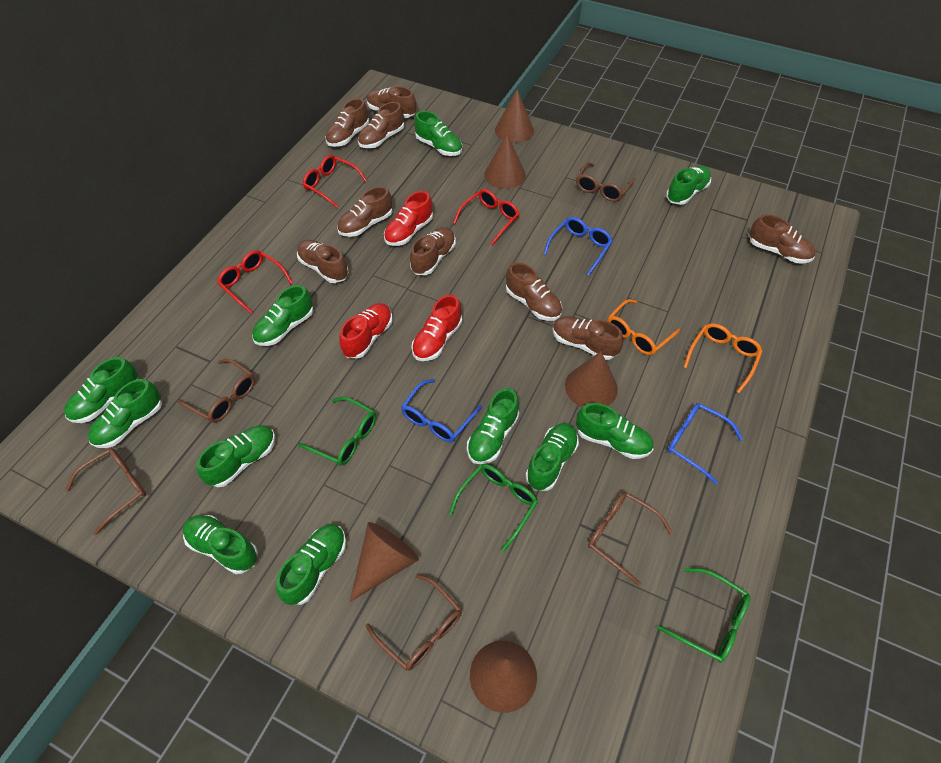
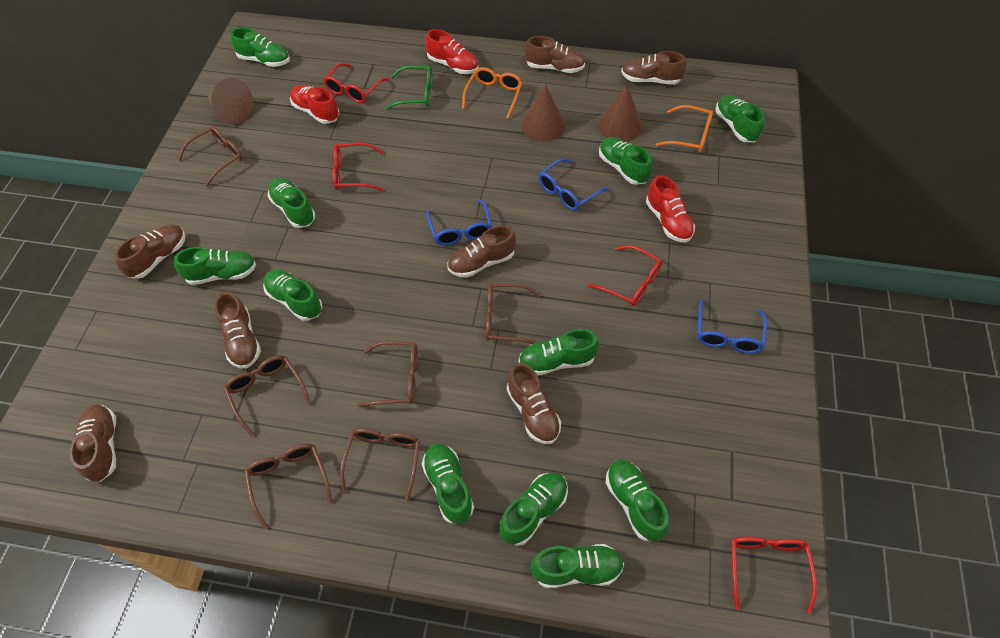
brown cone: [350,522,419,602] [470,641,537,713] [484,134,526,189] [495,89,534,143] [565,351,618,407] = 5 -> [207,78,253,124] [521,85,566,142] [598,85,642,142] = 3
brown glasses: [66,448,146,535] [177,359,255,423] [366,574,462,671] [576,162,635,202] [588,492,673,586] = 5 -> [178,126,243,187] [224,355,311,437] [245,444,332,529] [340,428,420,501] [357,341,418,407] [486,284,541,344] = 6
brown shoe: [297,240,349,283] [325,98,369,147] [337,186,392,237] [358,102,404,148] [367,86,416,118] [410,227,456,275] [506,262,562,321] [552,316,623,360] [749,215,815,264] = 9 -> [70,404,116,482] [115,224,185,279] [214,292,261,369] [448,225,516,278] [507,363,561,444] [525,36,585,73] [621,51,686,85] = 7
green glasses: [297,397,376,466] [449,464,538,552] [657,568,751,663] = 3 -> [385,65,432,110] = 1
red glasses: [217,250,293,314] [303,155,367,208] [453,189,519,246] = 3 -> [323,63,389,103] [333,142,383,191] [588,245,662,306] [731,537,817,614] = 4

